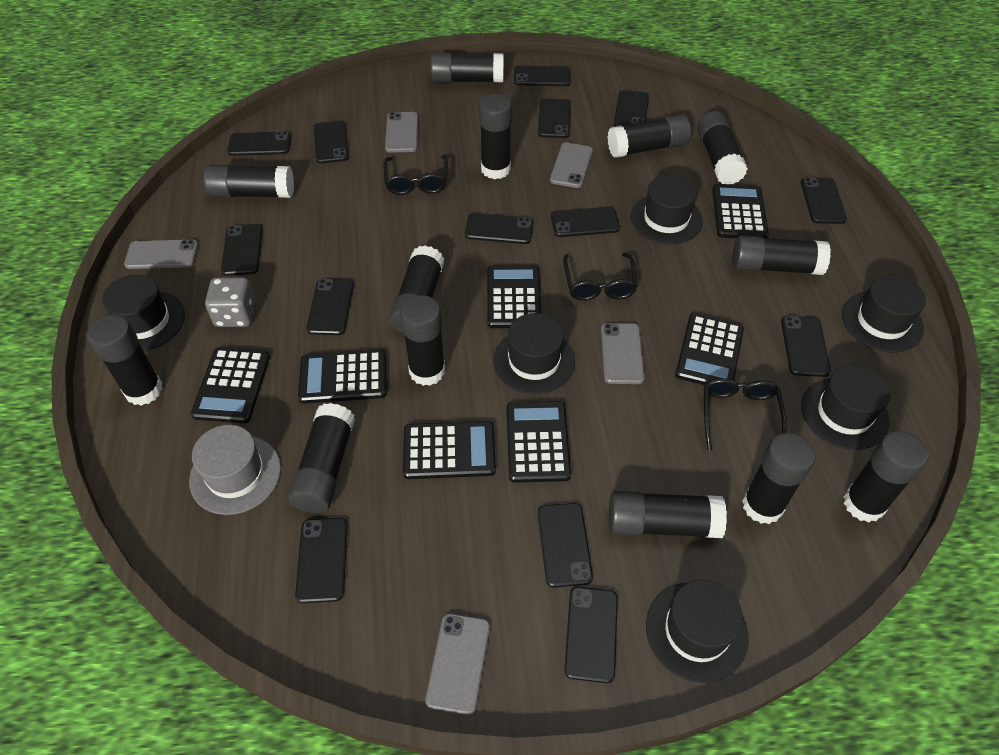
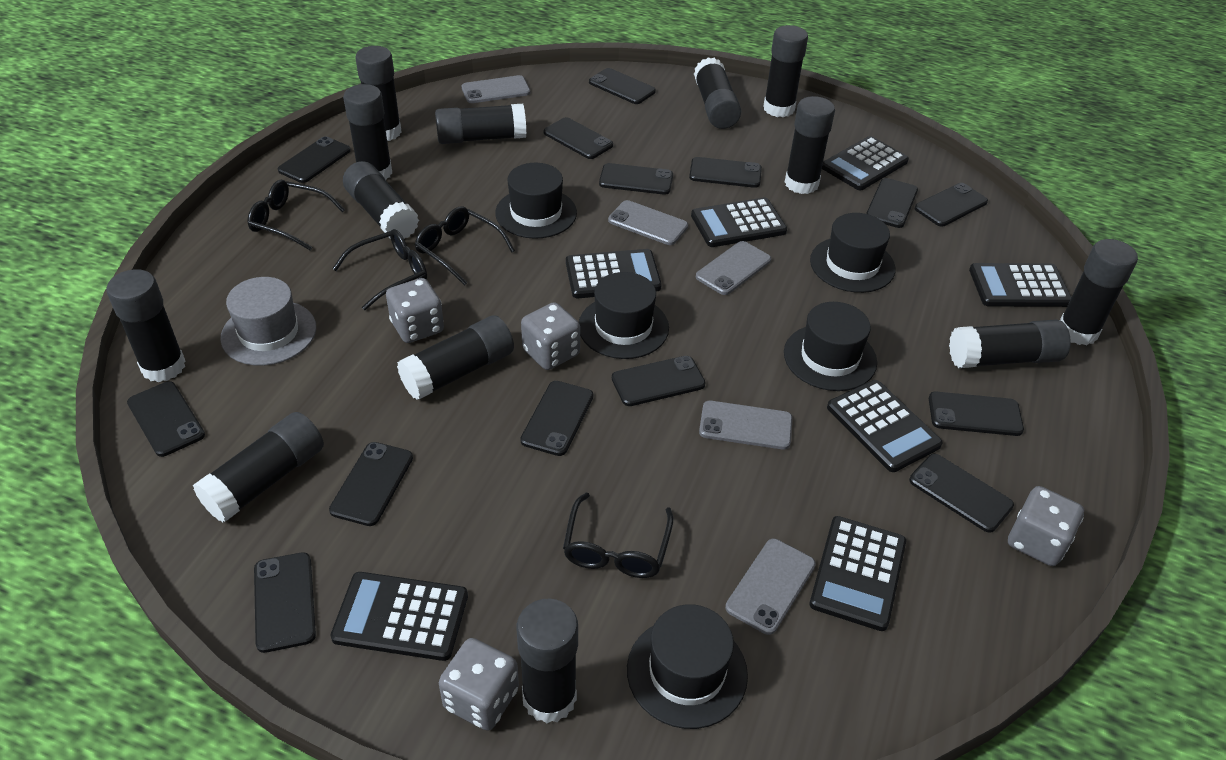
black glasses: [383,155,448,195] [563,253,638,301] [704,378,787,450] = 3 -> [247,180,345,251] [332,229,427,310] [415,206,515,286] [563,493,673,578] = 4
black hat: [102,275,185,351] [493,313,575,394] [631,175,703,244] [646,579,749,683] [801,365,890,450] [842,275,926,353] = 6 -> [495,163,577,239] [579,272,669,359] [627,604,748,729] [784,302,877,391] [810,213,896,293] = 5
grey dice: [205,277,255,327] = 1 -> [386,278,444,343] [439,638,519,731] [521,302,580,370] [1008,486,1084,566] = 4

